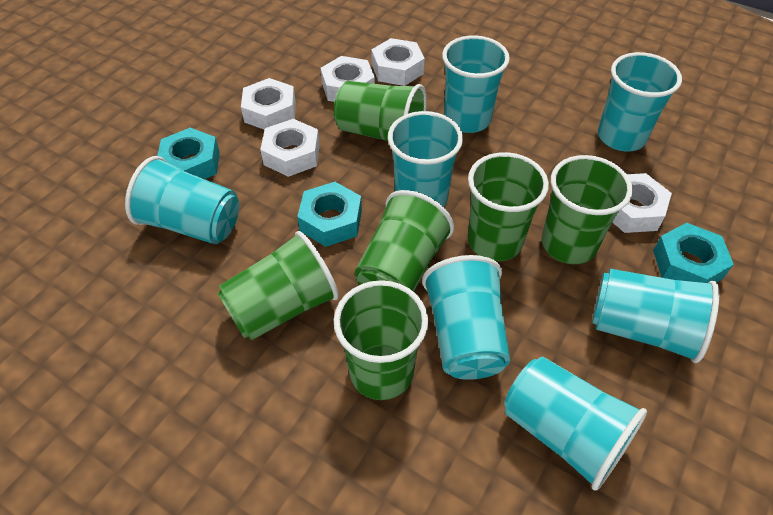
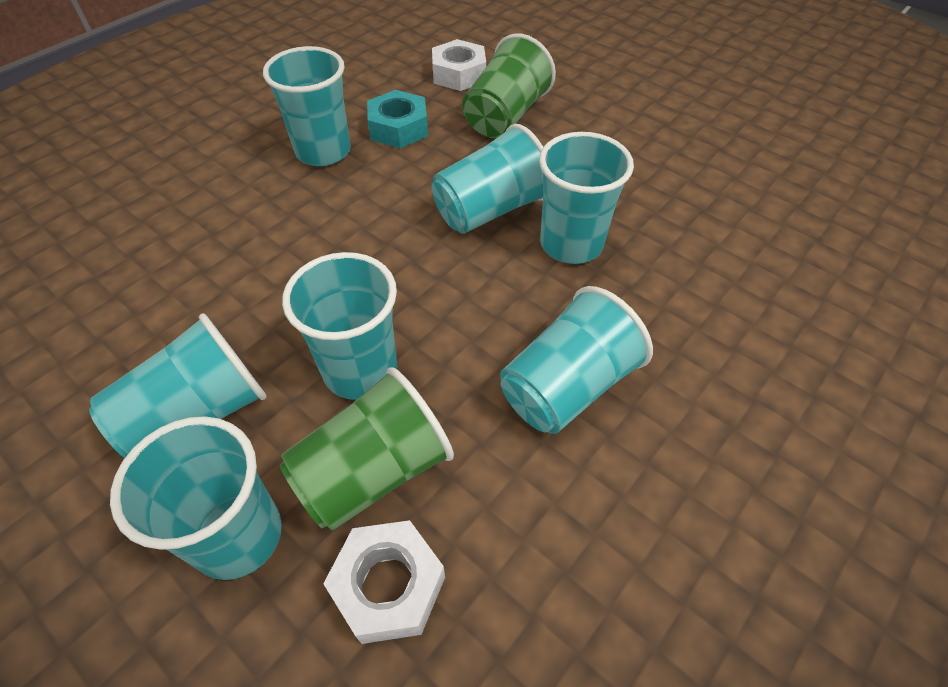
green cup: [217,231,339,341] [334,81,427,141] [334,280,428,400] [355,190,454,292] [467,152,549,261] [542,155,633,264] = 6 -> [280,367,454,531] [462,33,556,138] = 2
turquoise nut: [157,128,220,179] [297,182,362,247] [653,223,734,283] = 3 -> [367,90,428,148] = 1
white nut: [241,78,296,130] [260,119,320,177] [321,56,375,102] [371,38,425,86] [612,173,672,233] = 5 -> [323,520,445,644] [432,39,486,91] = 2

